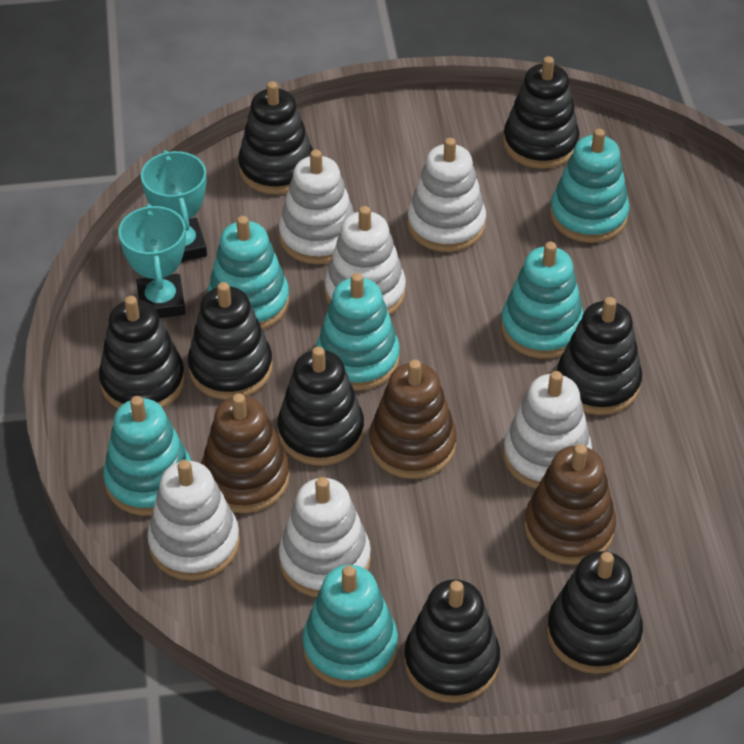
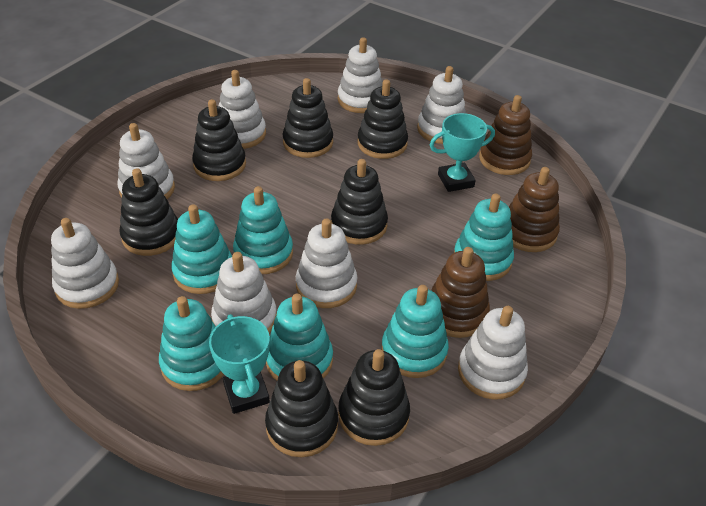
black stacking toy: [99,296,185,408] [188,282,273,400] [238,81,313,194] [277,347,364,465] [404,579,500,703] [503,56,580,169] [547,551,643,674] [557,297,642,415] = 8 -> [119,168,178,256] [192,99,246,181] [265,360,338,457] [283,78,333,158] [331,159,388,244] [338,349,410,446] [358,79,408,159] = 7
white stacking toy: [147,460,240,581] [279,150,354,264] [279,477,371,597] [324,206,406,315] [407,138,486,252] [503,371,592,488] = 6 -> [51,218,119,309] [118,123,175,199] [211,252,277,333] [219,70,266,149] [296,218,357,308] [337,37,383,113] [417,66,466,144] [458,306,528,400] = 8

